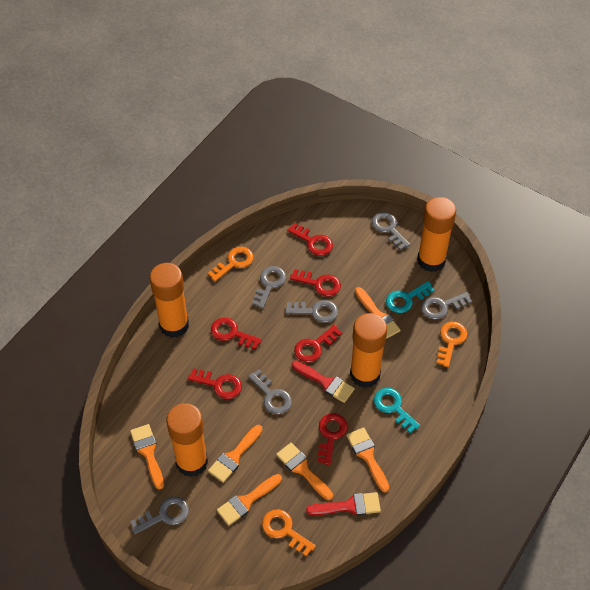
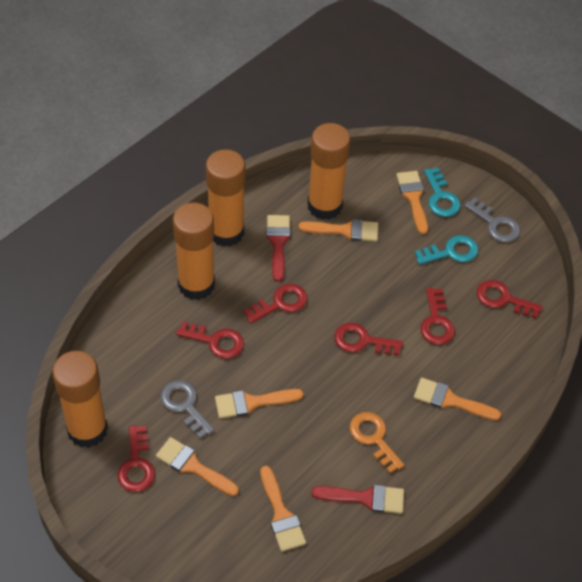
grey key: [130,496,189,534] [248,370,292,414] [252,266,286,309] [285,300,338,323] [372,212,410,250] [421,292,472,320] = 6 -> [161,380,214,439] [464,198,520,242] = 2
orange key: [208,247,254,282] [262,509,316,557] [436,322,467,367] = 3 -> [350,412,404,473] = 1

